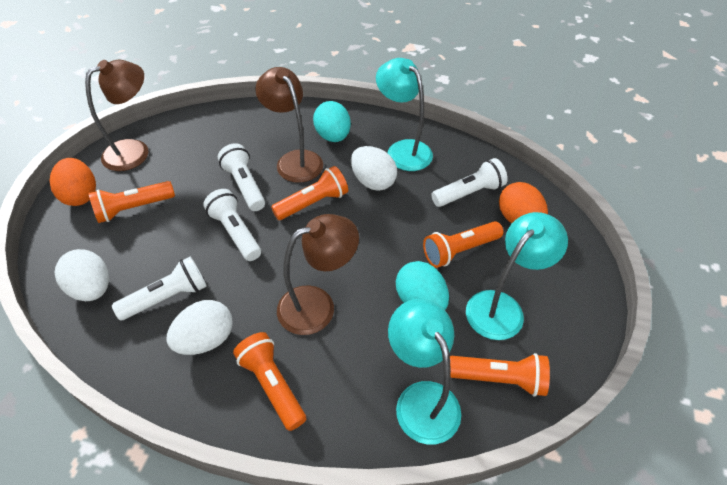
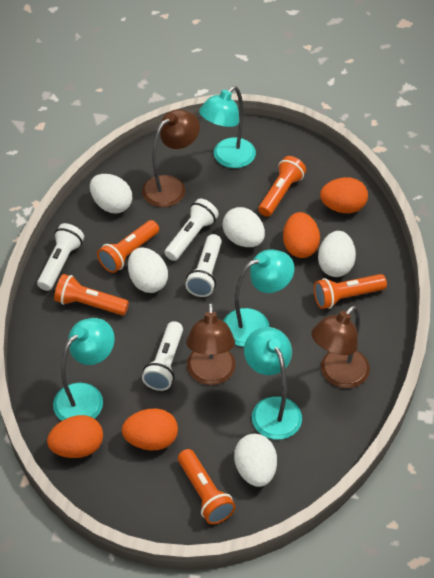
orange egg: [49,158,96,206] [499,182,548,223] = 2 -> [47,415,103,458] [122,409,178,450] [283,212,320,258] [320,177,368,213] = 4
turquoise egg: [313,101,351,142] [396,261,449,310] = 2 -> none = 0
turquoise lamp: [376,58,433,171] [388,299,461,445] [466,212,568,340] = 3 -> [53,318,115,421] [199,86,256,168] [223,249,295,347] [244,327,302,440] = 4
white egg: [55,249,109,301] [166,300,233,355] [351,146,397,191] = 3 -> [90,174,132,214] [128,247,168,293] [222,207,265,247] [234,434,277,487] [318,231,356,277] = 5

